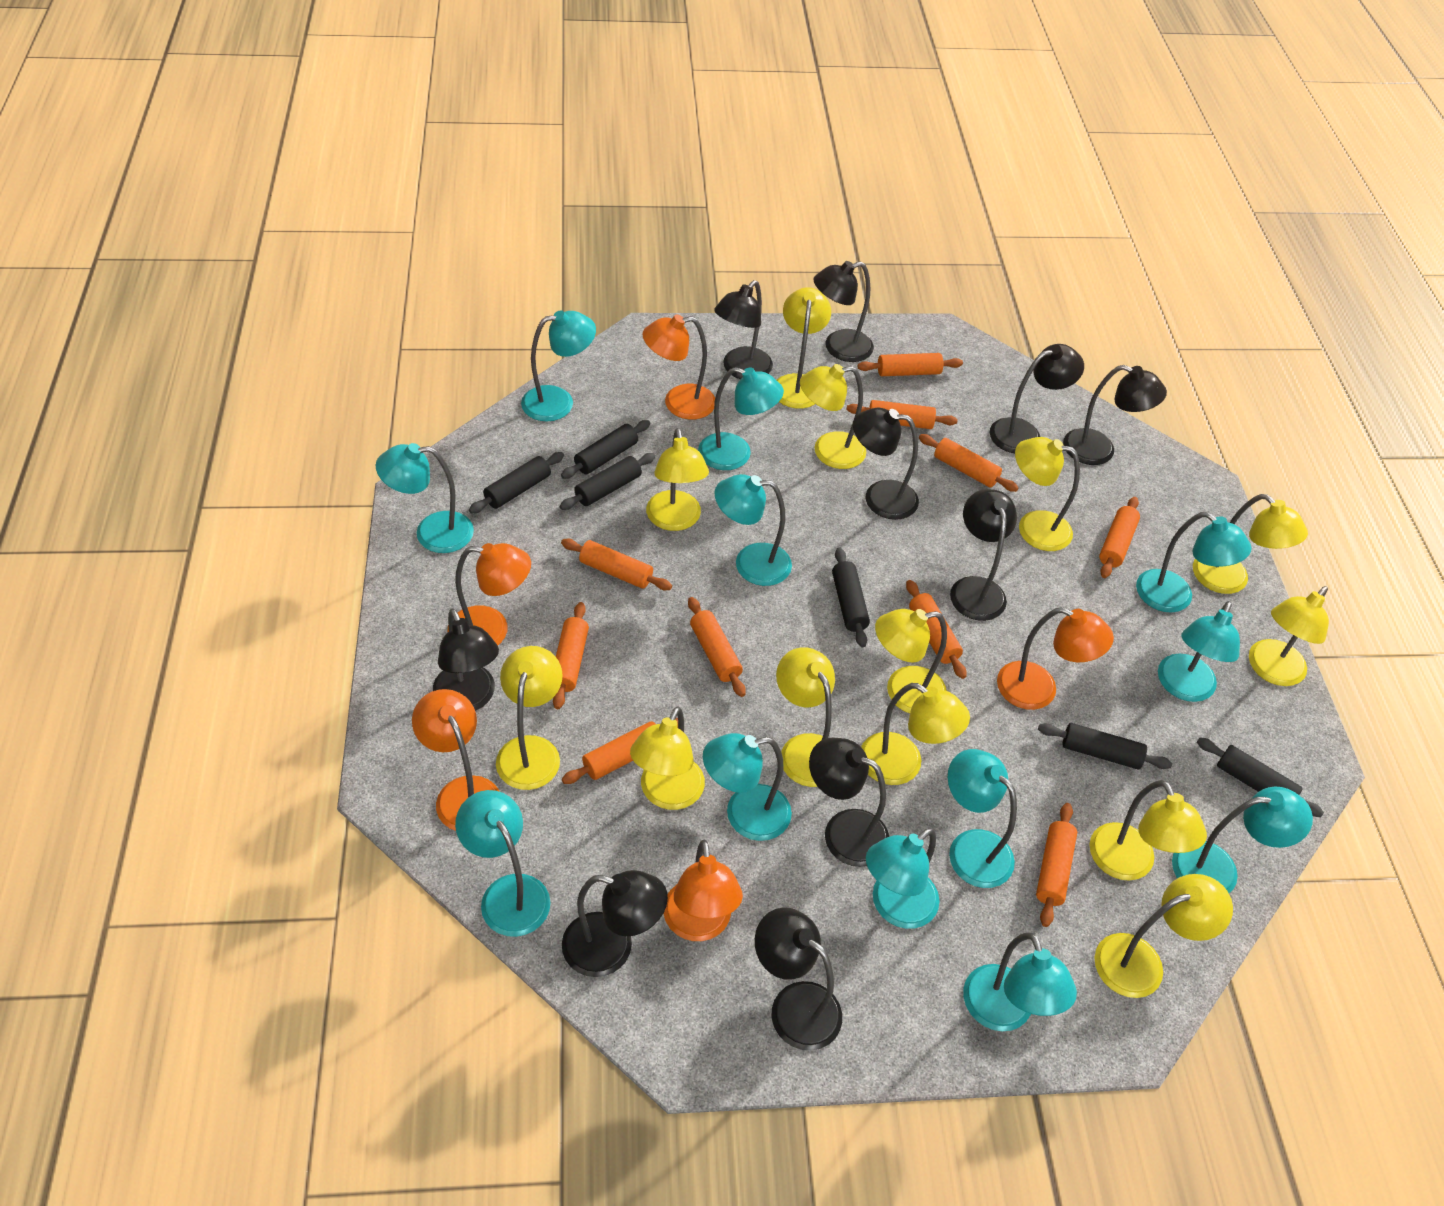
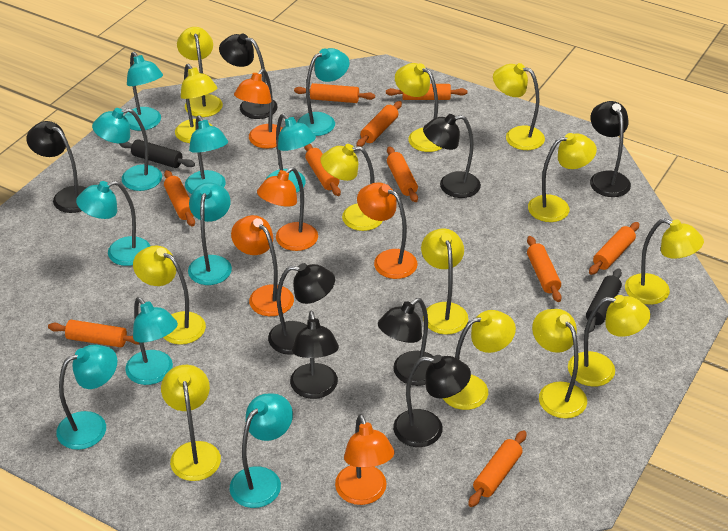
black lamp: [433,608,499,711] [562,870,668,977] [714,280,773,379] [755,907,842,1051] [809,737,889,867] [813,261,874,362] [853,408,919,520] [950,489,1017,621] [990,344,1084,454] [1063,365,1167,465] = 10 -> [26,121,86,213] [219,33,278,119] [268,263,335,355] [290,311,339,399] [378,298,433,386] [393,355,471,447] [423,114,481,198] [590,101,631,197] = 8
black rolling pin: [469,452,564,514] [560,453,655,510] [561,420,650,479] [832,547,870,647] [1038,723,1172,770] [1197,738,1324,817] = 6 -> [119,139,195,168] [586,268,622,333] = 2
turquoise lamp: [376,443,474,553] [455,790,551,937] [521,310,596,421] [698,367,784,470] [703,733,792,841] [715,474,792,586] [866,828,939,929] [948,749,1017,888] [963,932,1077,1031] [1136,512,1252,613] [1158,601,1240,702] [1172,787,1313,893] = 12 -> [56,345,117,450] [76,181,150,266] [92,108,162,191] [124,52,163,131] [125,297,178,385] [185,115,228,194] [188,182,232,285] [230,393,293,508] [266,114,316,193] [297,48,350,136] = 10

